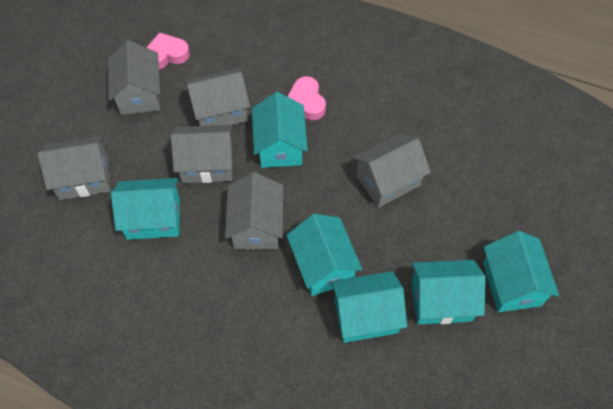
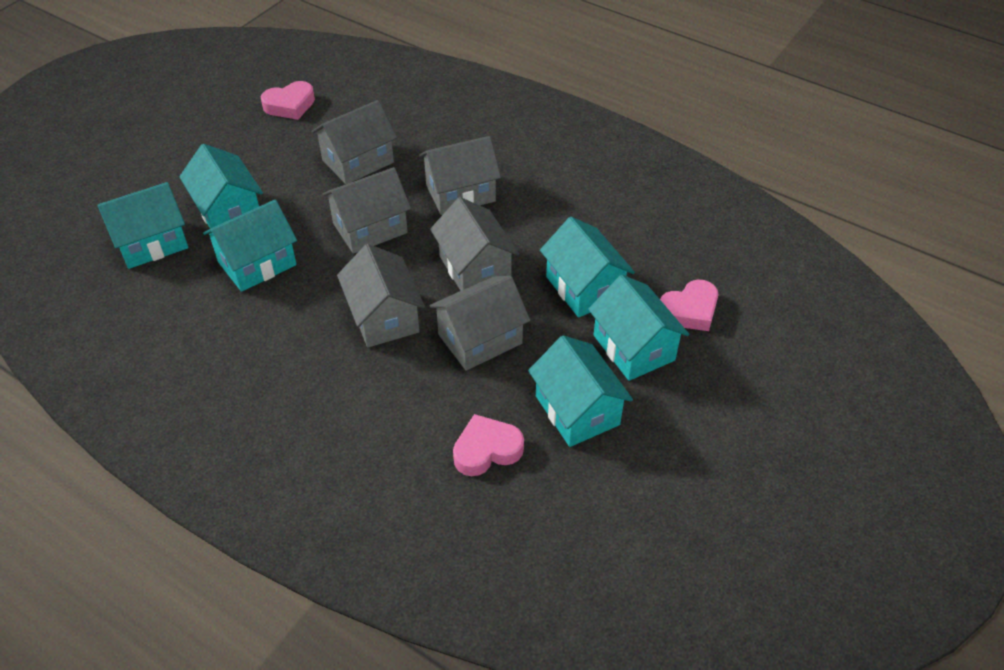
pink heart: [146,32,190,69] [287,76,326,120] = 2 -> [261,81,315,120] [453,414,524,476] [660,280,718,331] = 3

